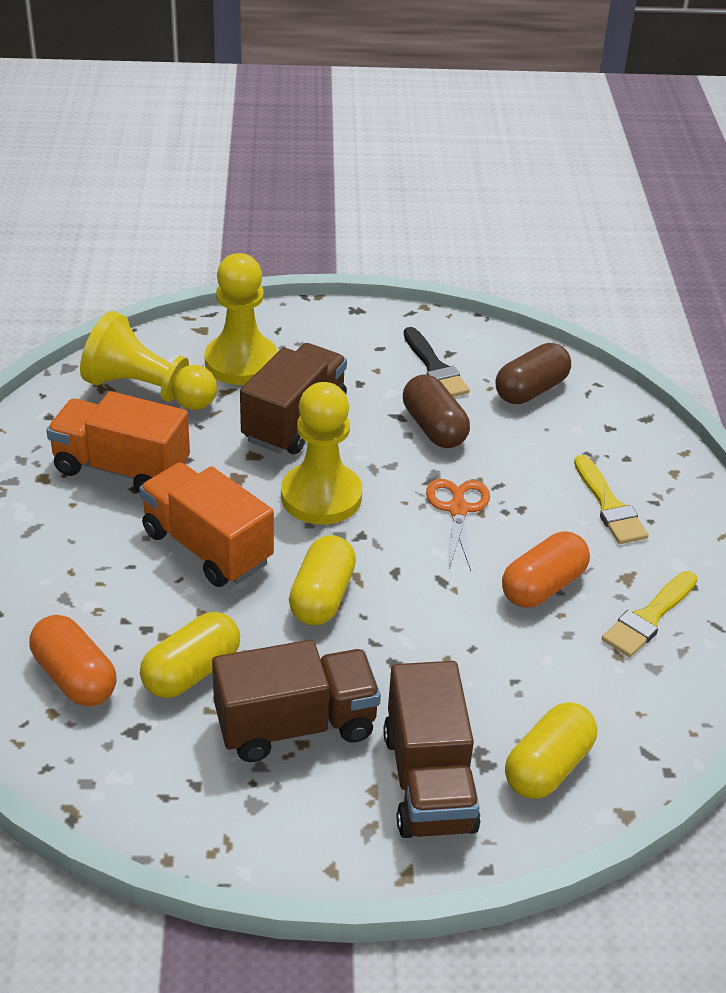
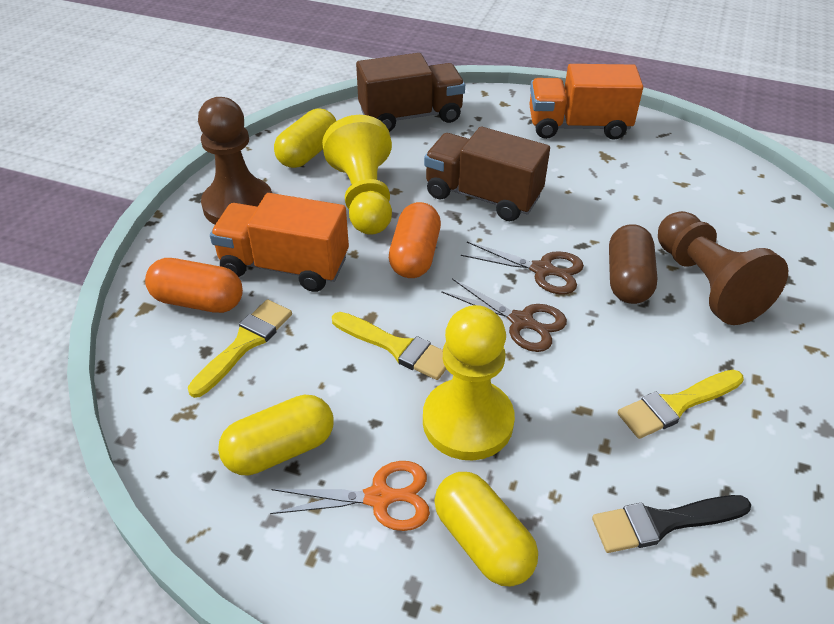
brown capsule: [403,374,470,448] [496,343,571,404] = 2 -> [609,224,657,304] = 1
brown pawn: none = 0 -> [198,97,272,224] [658,211,788,325] = 2
brown scissors: none = 0 -> [441,278,567,352] [461,242,584,294] = 2
brown truck: [212,640,381,762] [240,343,347,454] [383,661,481,838] = 3 -> [356,53,465,132] [424,127,550,221] = 2
yellow brush: [574,455,649,544] [602,571,698,657] = 2 -> [188,299,292,398] [332,312,446,380] [617,370,744,439] = 3
yellow pawn: [80,311,217,410] [205,253,278,385] [281,382,362,524] = 3 -> [322,115,392,235] [423,305,515,460] = 2

